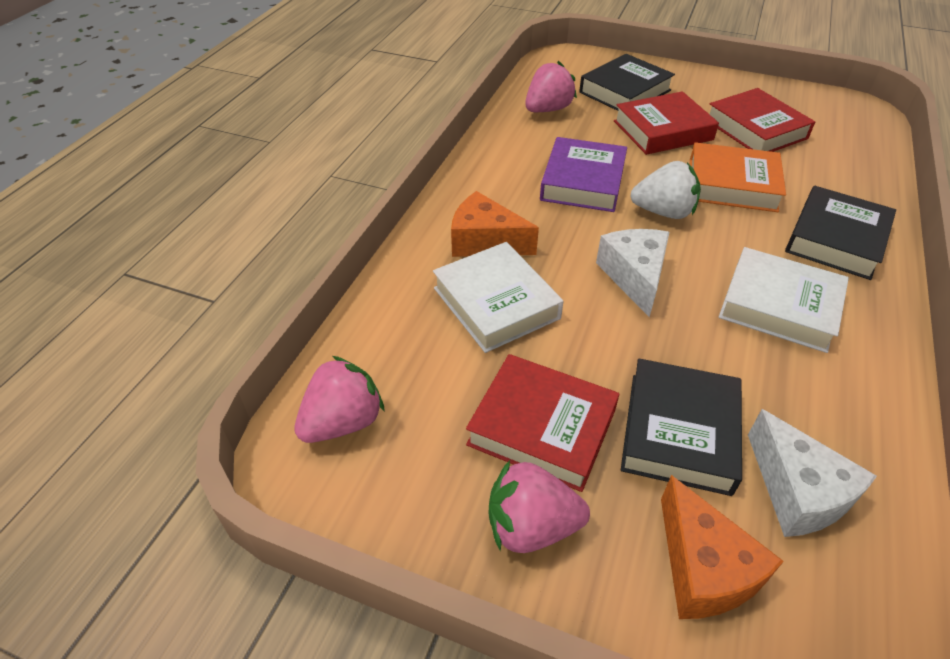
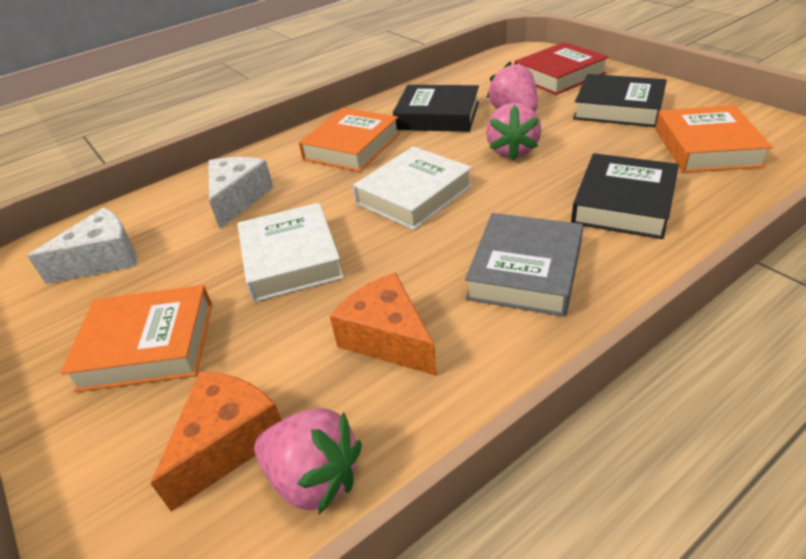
grey book: none = 0 -> [465,213,583,317] = 1
orange book: [690,142,786,212] = 1 -> [60,285,212,392] [299,108,400,172] [655,105,772,172] = 3
purple book: [540,137,627,212] = 1 -> none = 0
red book: [466,354,620,492] [614,91,719,155] [710,88,815,152] = 3 -> [514,42,609,95] = 1
white strawberry: [630,161,701,219] = 1 -> none = 0

